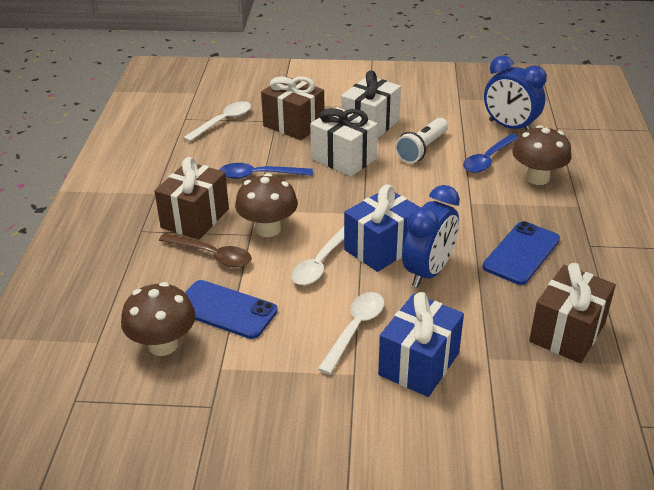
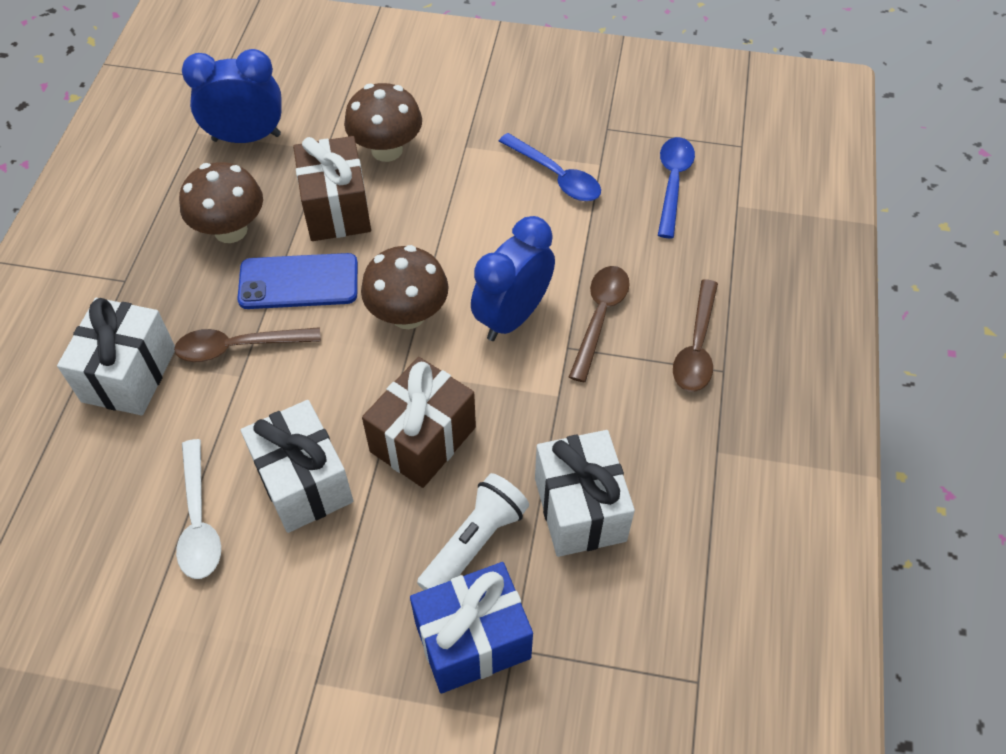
blue gift: [344,185,419,272] [378,292,464,397] = 2 -> [410,562,533,693] = 1
blue phone: [185,280,278,339] [482,221,560,285] = 2 -> [237,253,358,309] = 1
brown gift: [154,157,229,240] [261,76,325,140] [529,263,616,363] = 3 -> [293,136,371,241] [362,357,476,488] = 2
brown spoon: [159,233,252,267] = 1 -> [174,327,321,362] [569,266,630,382] [673,279,718,392] = 3
white gift: [310,107,378,177] [341,70,401,139] = 2 -> [57,298,175,415] [241,400,353,533] [535,430,635,557] = 3
white spoon: [183,101,251,142] [291,226,344,285] [318,292,384,375] = 3 -> [176,439,221,579] = 1

